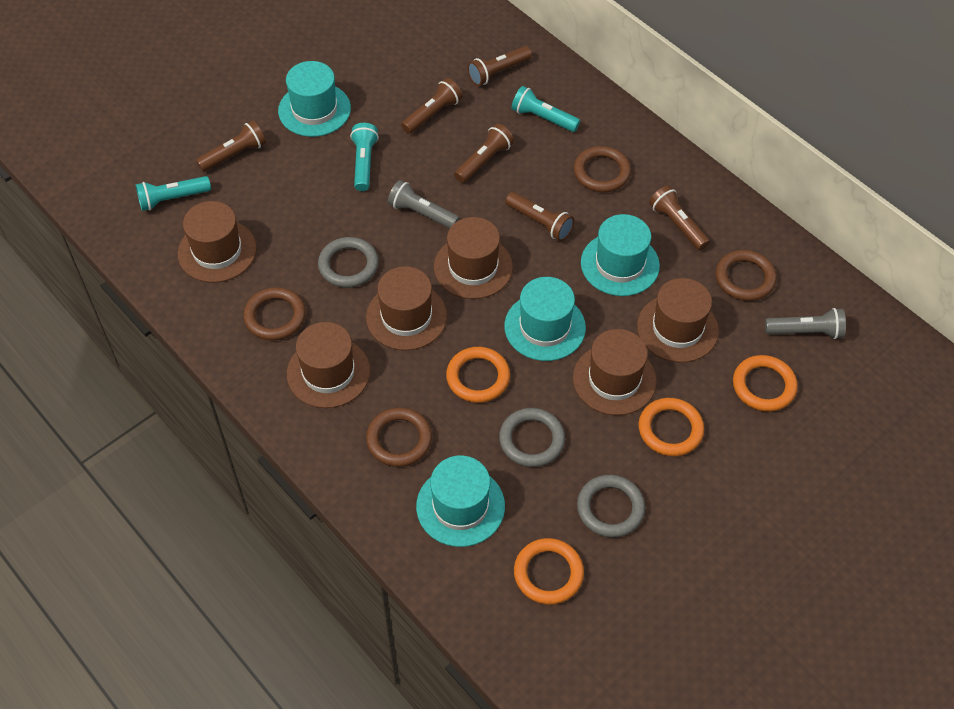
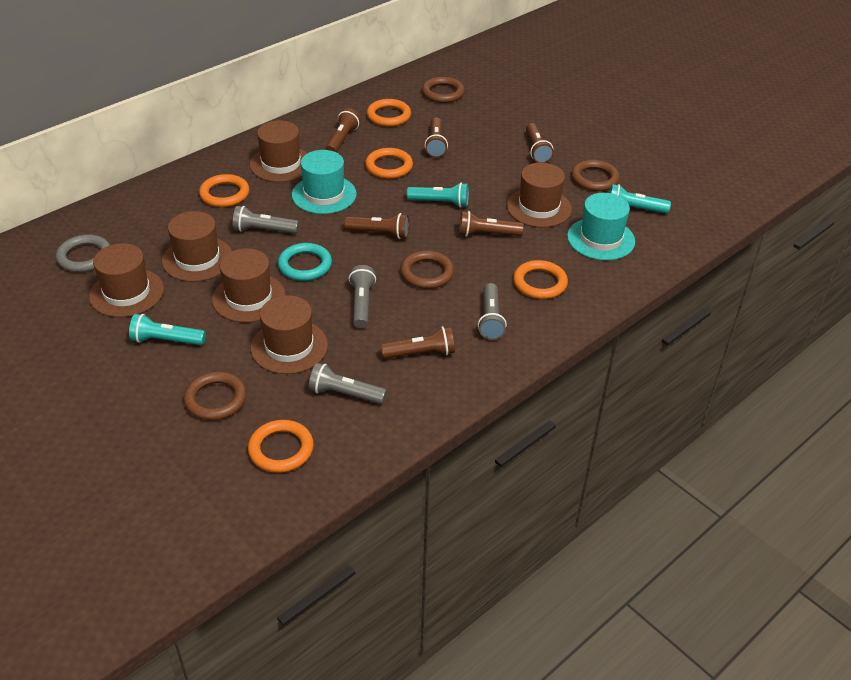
grey flashlight: [388,180,460,229] [765,308,846,339] = 2 -> [233,206,299,234] [309,363,387,404] [349,265,376,328] [478,283,507,340] = 4
grey ring: [318,237,379,288] [499,408,565,467] [577,475,645,538] = 3 -> [56,234,110,272] = 1
orange ring: [446,347,510,403] [514,538,584,605] [638,398,704,456] [733,355,798,412] = 4 -> [199,174,249,207] [248,420,314,473] [365,148,413,179] [367,99,411,127] [513,260,568,299] = 5
turquoise hat: [278,61,351,137] [416,455,505,547] [504,277,586,361] [581,214,660,296] = 4 -> [292,150,357,214] [567,193,635,260] = 2
turquoise ring: none = 0 -> [278,243,332,281] = 1

